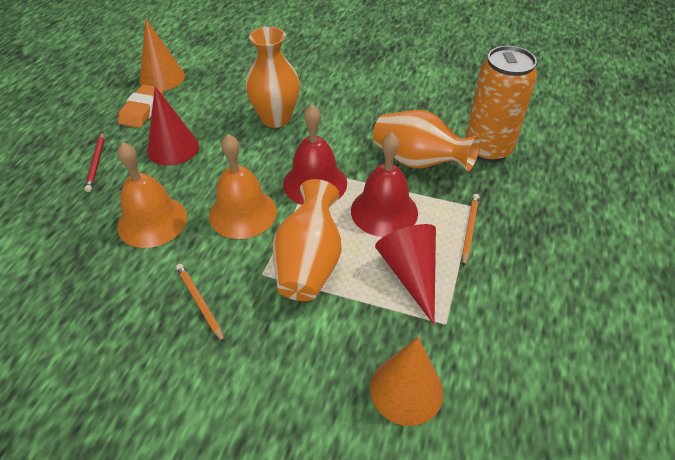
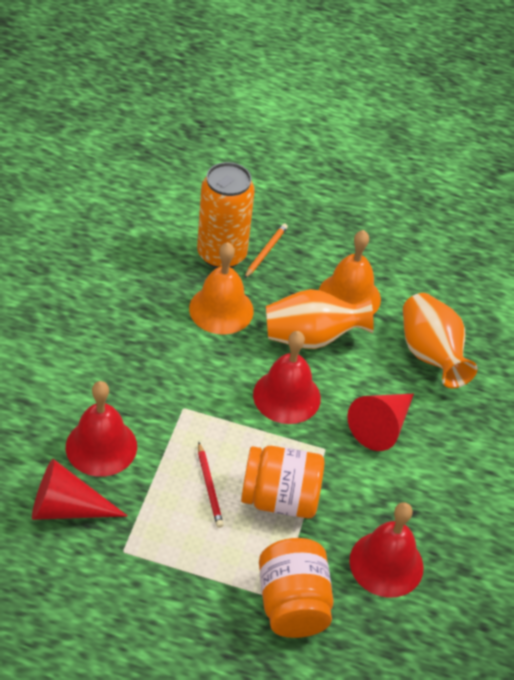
orange cone: [140,19,185,91] [370,337,443,426] = 2 -> none = 0
orange eraser: [118,85,164,128] = 1 -> none = 0
orange jar: none = 0 -> [241,446,325,518] [259,538,333,638] = 2
orange pencil: [176,264,225,343] [462,194,479,267] = 2 -> [244,223,288,279] = 1
orange vase: [245,27,300,128] [272,179,342,301] [373,110,480,172] = 3 -> [266,289,374,349] [403,293,478,388] = 2
red bell: [283,104,347,205] [351,132,418,237] = 2 -> [66,381,137,477] [253,331,321,424] [349,502,424,598] = 3

